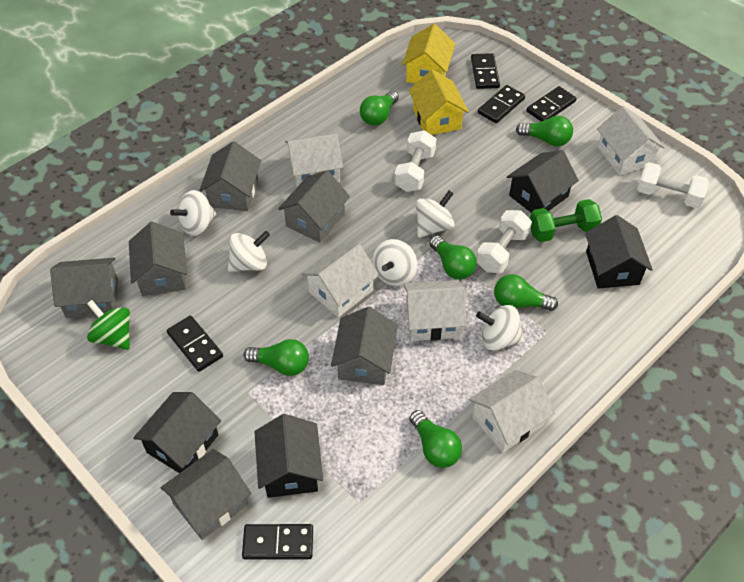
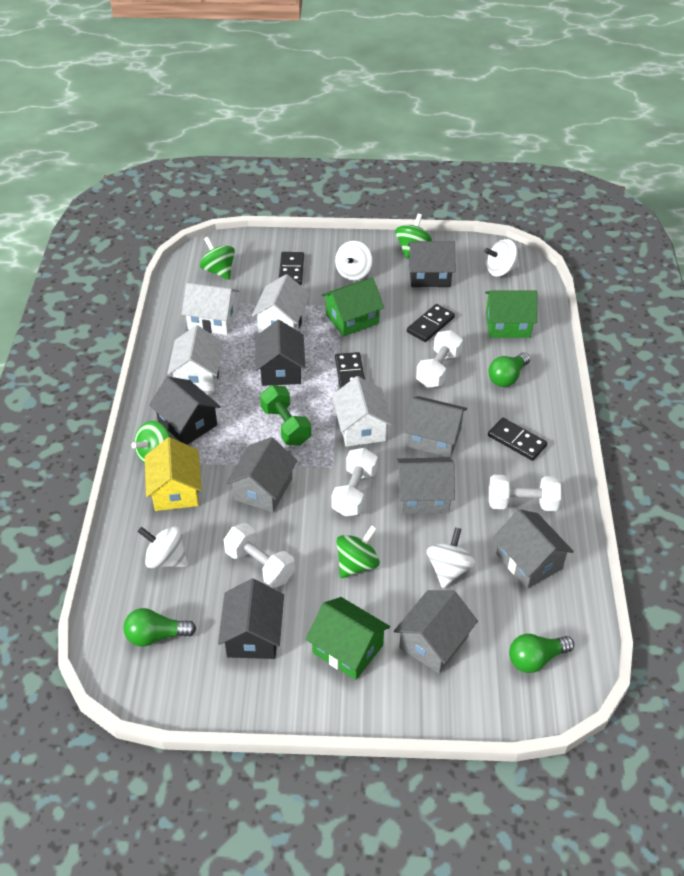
black domino: [167,316,223,372] [242,524,313,560] [471,53,500,89] [478,85,525,123] [526,86,577,121] = 5 -> [279,252,304,285] [335,352,365,388] [407,304,455,342] [488,418,547,461] = 4
green house: none = 0 -> [306,597,390,680] [321,278,384,337] [485,291,537,338] = 3
green light bulb: [243,339,309,376] [360,91,399,126] [409,410,462,468] [429,236,477,279] [494,274,558,311] [516,116,573,146] = 6 -> [123,608,196,647] [489,352,530,387] [509,634,574,673] = 3
green spinning top: [87,300,130,350] = 1 -> [132,421,170,463] [200,237,235,280] [336,525,380,578] [395,214,432,259] = 4
grey house: [50,258,118,318] [129,222,187,296] [161,449,251,540] [199,141,261,211] [278,170,350,243] [331,307,398,385] = 6 -> [226,437,297,512] [394,590,478,674] [396,457,455,514] [404,396,467,458] [493,509,574,589] = 5
white dumbbell: [394,130,436,192] [476,210,532,273] [637,162,709,208] = 3 -> [223,523,295,588] [331,448,378,516] [416,330,463,388] [489,475,561,511] = 4
white house: [285,133,343,187] [302,244,379,317] [403,280,466,341] [469,370,555,452] [597,106,665,175] = 5 -> [167,325,223,391] [182,283,239,335] [252,274,310,333] [332,376,392,447] = 4
white spinning top: [170,190,216,236] [228,231,270,272] [373,239,417,286] [416,190,454,238] [476,305,524,351] = 5 -> [138,526,188,568] [335,241,372,280] [427,527,475,588] [484,239,519,277] = 4
yellow house: [402,24,455,84] [409,69,469,135] = 2 -> [145,437,202,511] = 1

